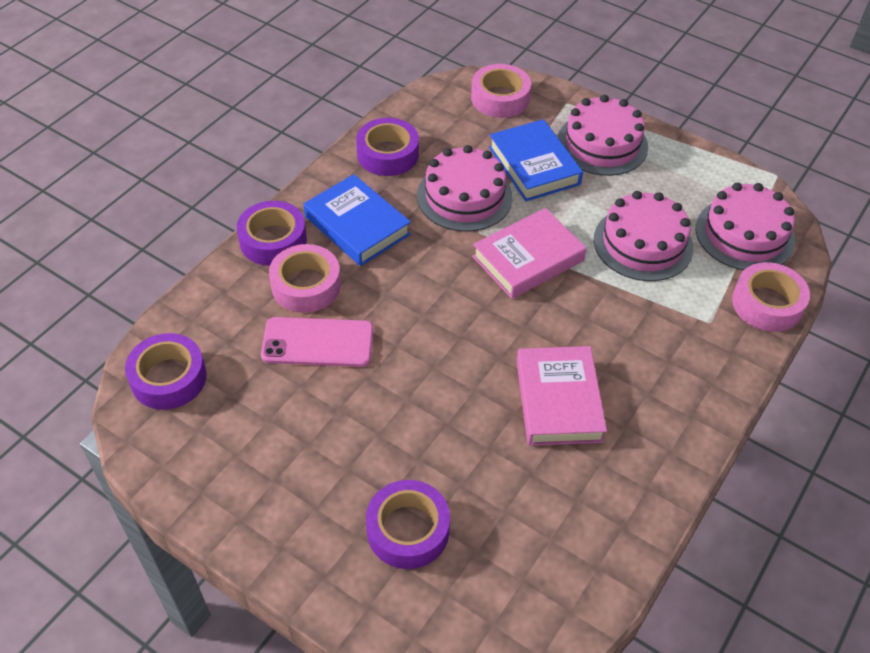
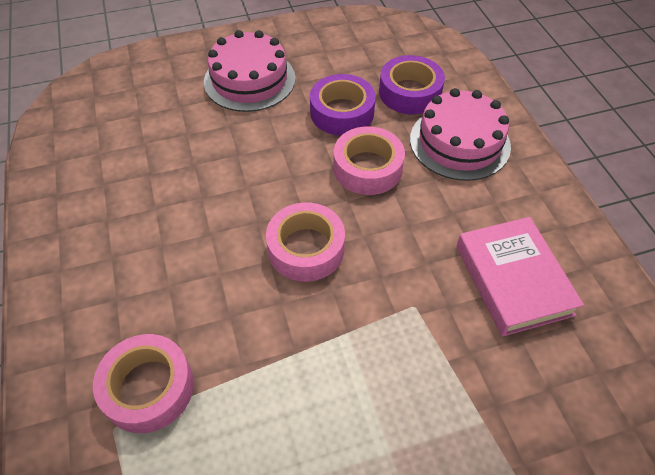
blue book: [304,174,411,266] [489,119,583,201] = 2 -> none = 0
pink book: [472,208,587,299] [517,346,607,446] = 2 -> [457,217,584,337] = 1
pink cake: [417,145,513,232] [558,95,648,176] [594,191,693,281] [695,183,795,270] = 4 -> [204,30,295,112] [410,88,511,181] = 2
pink phone: [261,317,374,367] = 1 -> none = 0
purple tape: [125,333,207,410] [237,201,307,266] [356,118,419,176] [366,480,450,569] = 4 -> [310,74,376,136] [379,55,445,114] = 2

